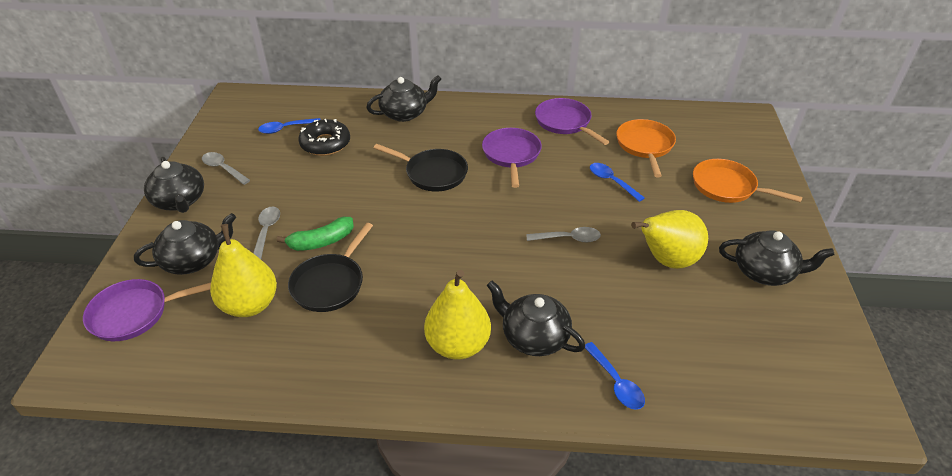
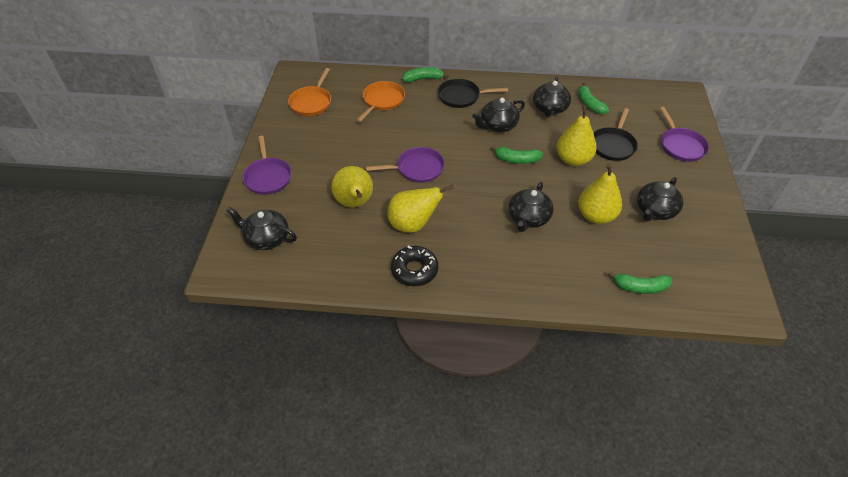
blue spoon: [258,118,321,134] [585,342,645,410] [590,163,645,202] = 3 -> none = 0
green banana: [277,217,354,251] = 1 -> [402,67,449,83] [490,145,543,164] [578,83,609,114] [608,271,672,294] = 4
grey spoon: [202,152,250,185] [253,206,280,259] [526,227,601,242] = 3 -> none = 0
yellow pear: [210,224,277,317] [424,270,491,360] [631,210,708,269] = 3 -> [331,166,373,208] [387,184,454,233] [556,105,597,166] [578,164,622,224] = 4

